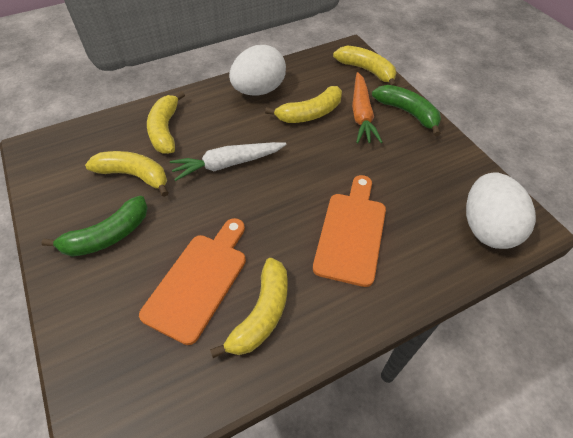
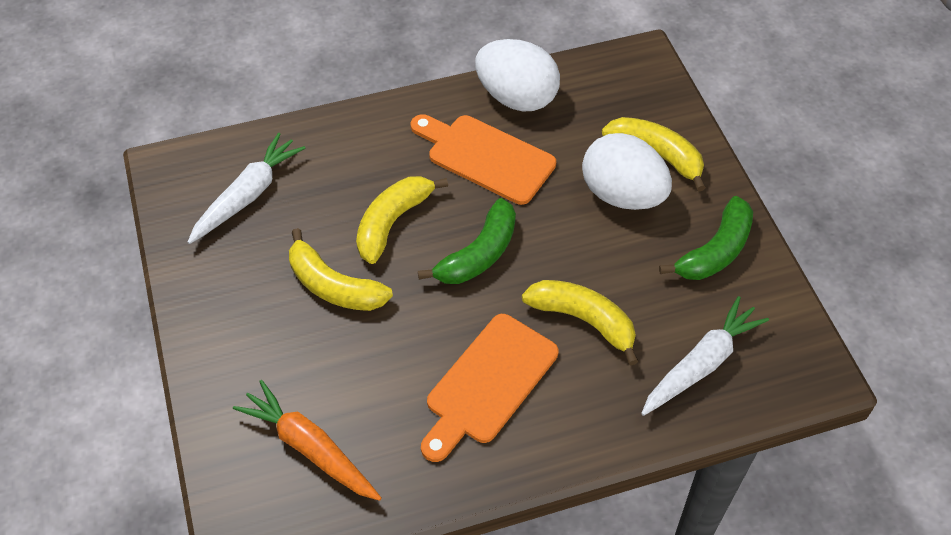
white carrot: [170,142,287,181] = 1 -> [188,133,305,244] [641,296,769,416] = 2
yellow banana: [85,151,169,197] [147,91,185,154] [210,258,288,358] [265,86,342,123] [333,46,397,86] = 5 -> [289,228,393,311] [356,176,448,264] [522,280,639,365] [602,117,706,192] = 4

